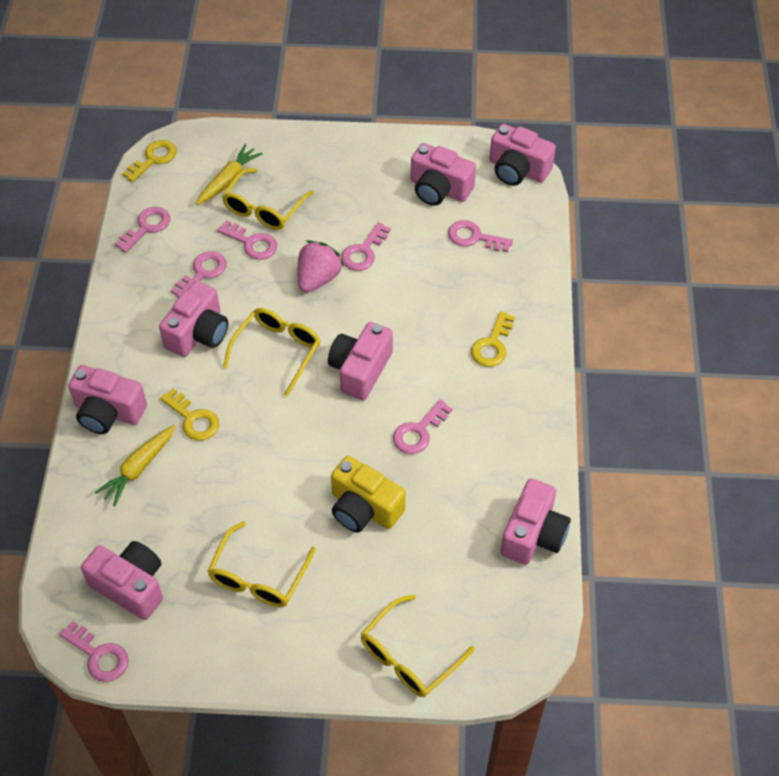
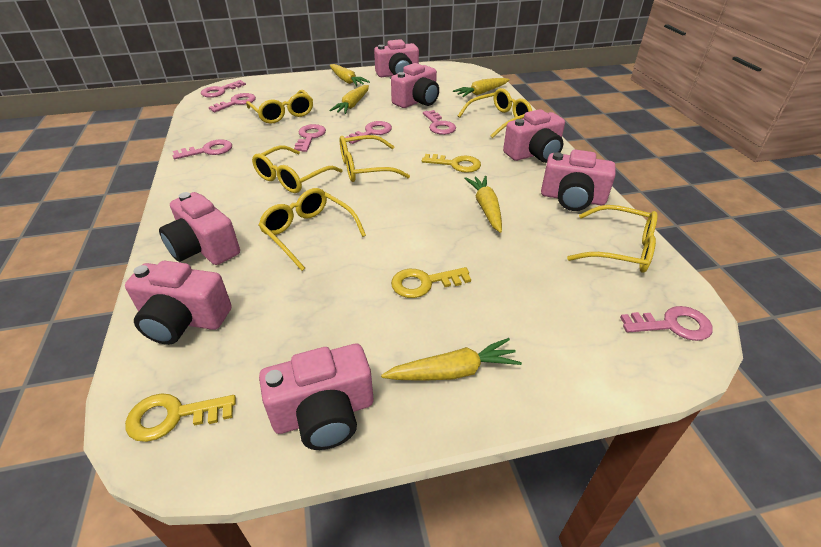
pink strawberry: [298,240,344,293] = 1 -> none = 0
yellow camera: [331,456,406,533] = 1 -> none = 0
yellow carrot: [95,425,175,506] [196,144,263,205] = 2 -> [329,85,369,114] [330,64,370,86] [381,338,522,381] [453,78,510,97] [464,176,502,233] = 5
yellow glasses: [207,521,316,607] [222,168,313,230] [223,308,321,397] [361,595,475,697] = 4 -> [246,90,313,124] [252,145,343,193] [259,188,366,271] [340,135,410,182] [458,88,532,138] [567,205,658,273] = 6

